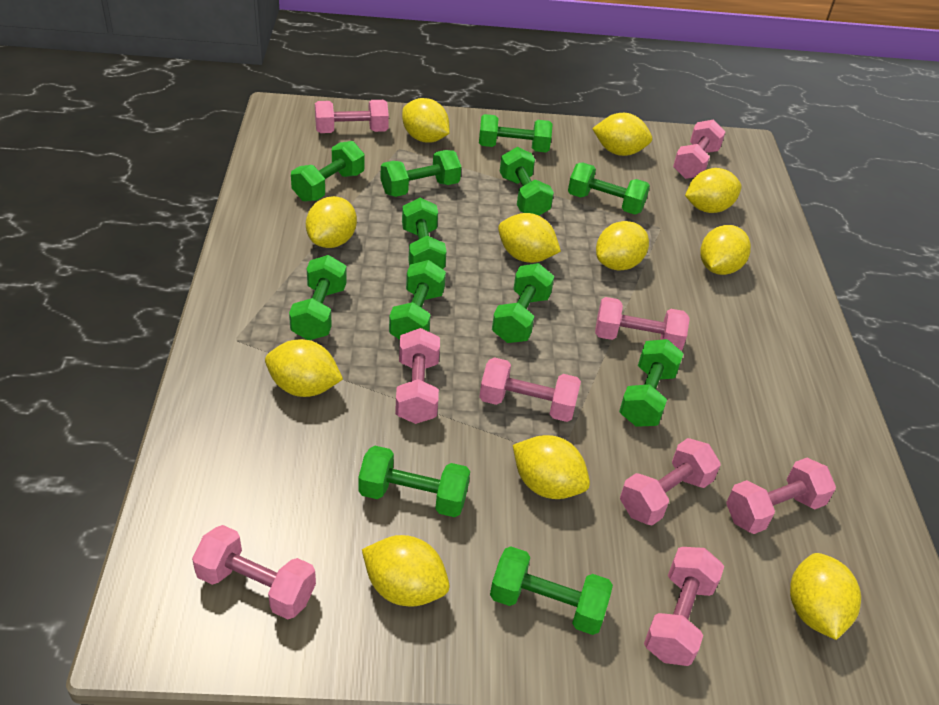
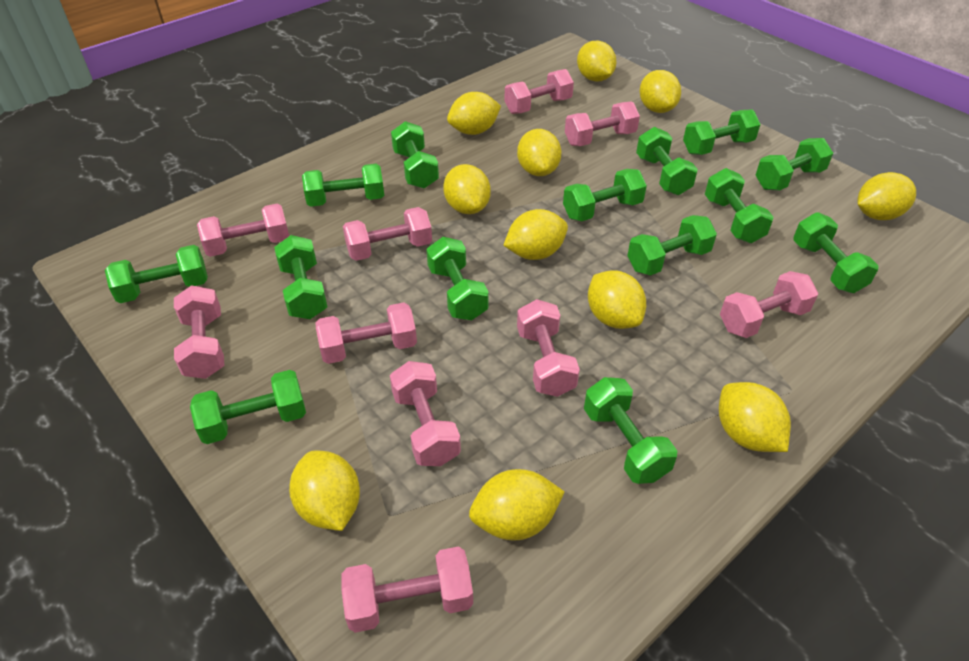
green dumbbell: [289,255,347,340] [291,141,365,202] [358,446,470,517] [380,150,461,197] [389,260,446,340] [402,198,447,269] [479,114,553,152] [490,546,613,635] [492,263,554,343] [500,147,554,216] [568,163,650,215] [619,339,684,427] = 12 -> [105,245,208,303] [190,370,306,444] [274,235,328,319] [302,164,384,207] [391,121,439,189] [426,237,489,320] [563,169,647,221] [584,377,677,484] [627,215,717,276] [636,127,698,195] [683,109,761,155] [705,168,774,243] [756,138,833,191] [793,212,879,293] = 14
pink dumbbell: [192,525,316,619] [315,100,389,133] [395,328,440,424] [479,357,581,422] [595,297,690,350] [620,438,720,525] [644,547,724,666] [673,119,726,179] [726,458,836,534] = 9 -> [174,285,225,379] [197,204,289,257] [316,303,417,364] [341,547,473,633] [343,207,432,261] [390,361,461,466] [504,69,574,114] [517,299,580,397] [565,102,640,146] [720,271,818,338] = 10

